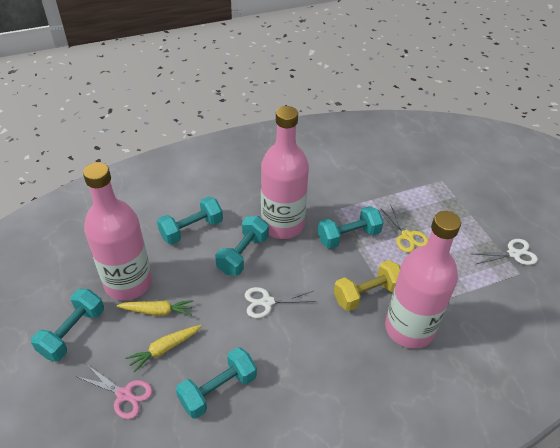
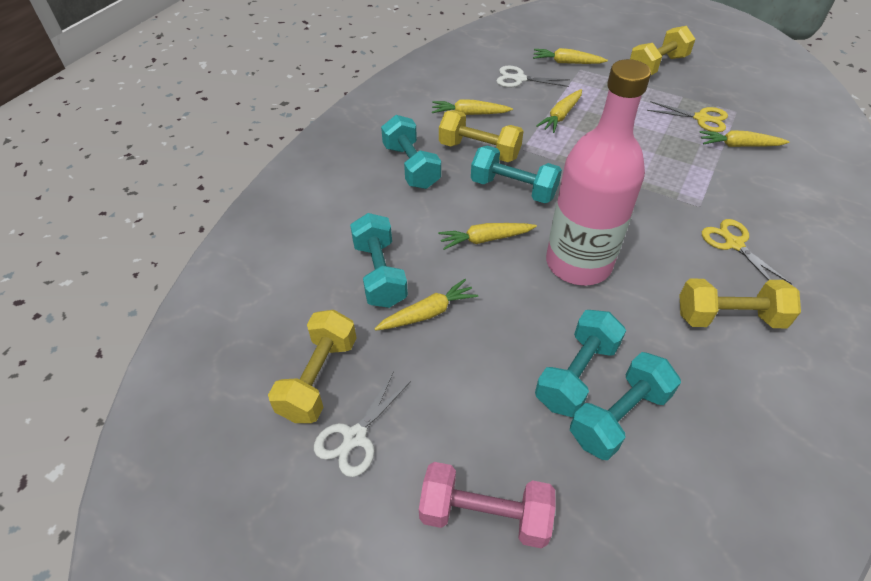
pink bottle: [83,162,152,301] [261,106,309,239] [385,211,461,349] = 3 -> [546,59,651,286] = 1
pink dumbbell: none = 0 -> [419,462,556,549] = 1
pink scissors: [78,364,153,419] = 1 -> none = 0
yellow carrot: [116,300,193,316] [125,325,201,373] = 2 -> [375,279,478,331] [432,99,513,115] [438,223,537,250] [533,48,608,64] [536,89,582,133] [699,130,790,147] = 6
yellow dumbbell: [334,260,401,311] = 1 -> [268,310,357,423] [439,110,523,162] [630,26,695,75] [680,279,801,328] = 4
yellow scissors: [380,206,428,252] = 1 -> [647,101,728,132] [702,219,792,285] = 2

